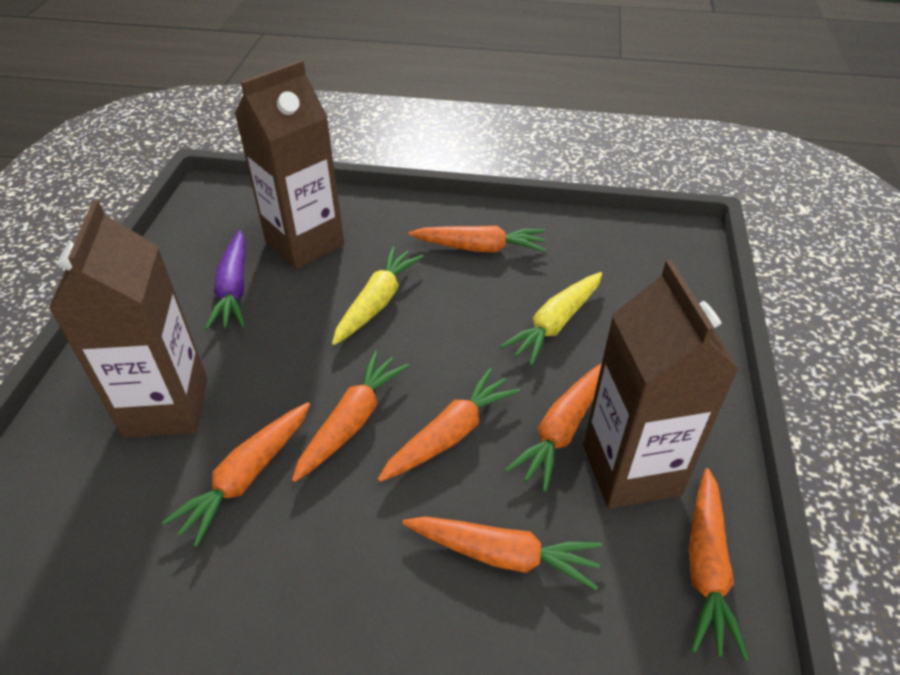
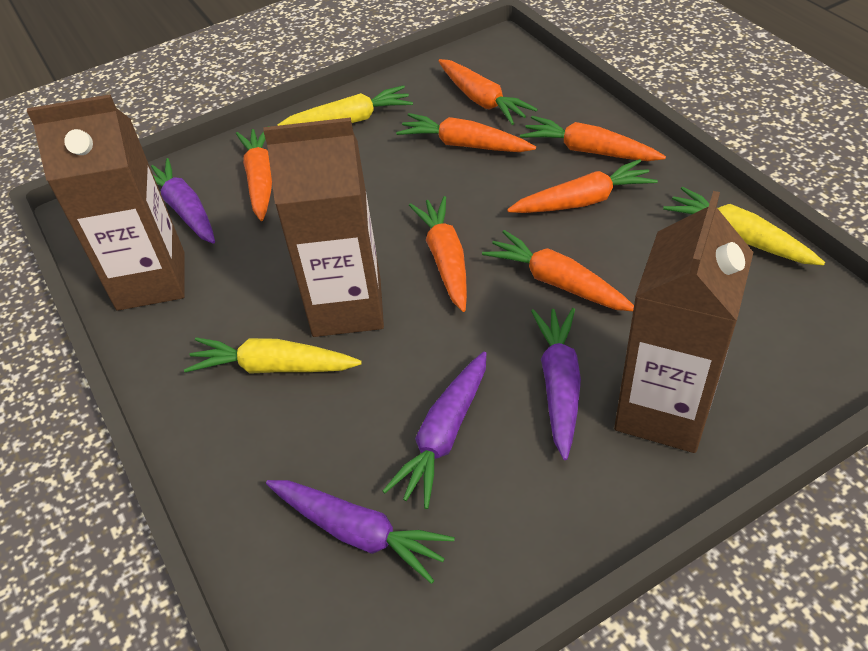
purple carrot: [205,230,246,330] = 1 -> [151,158,215,244] [266,480,455,584] [383,352,486,509] [531,308,581,460] = 4
yellow carrot: [332,246,423,345] [500,272,602,366] = 2 -> [184,337,362,374] [277,85,413,126] [663,187,825,265] = 3

